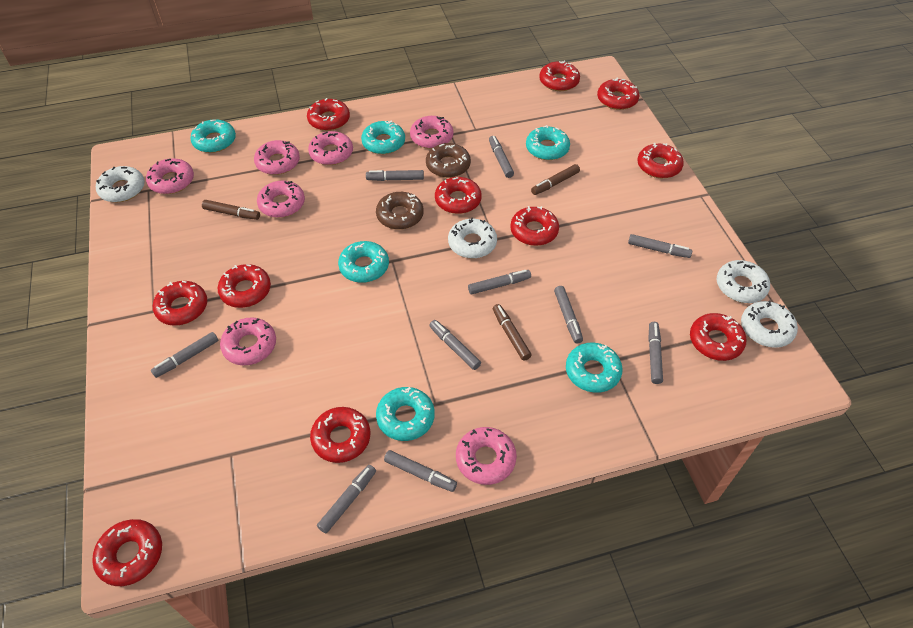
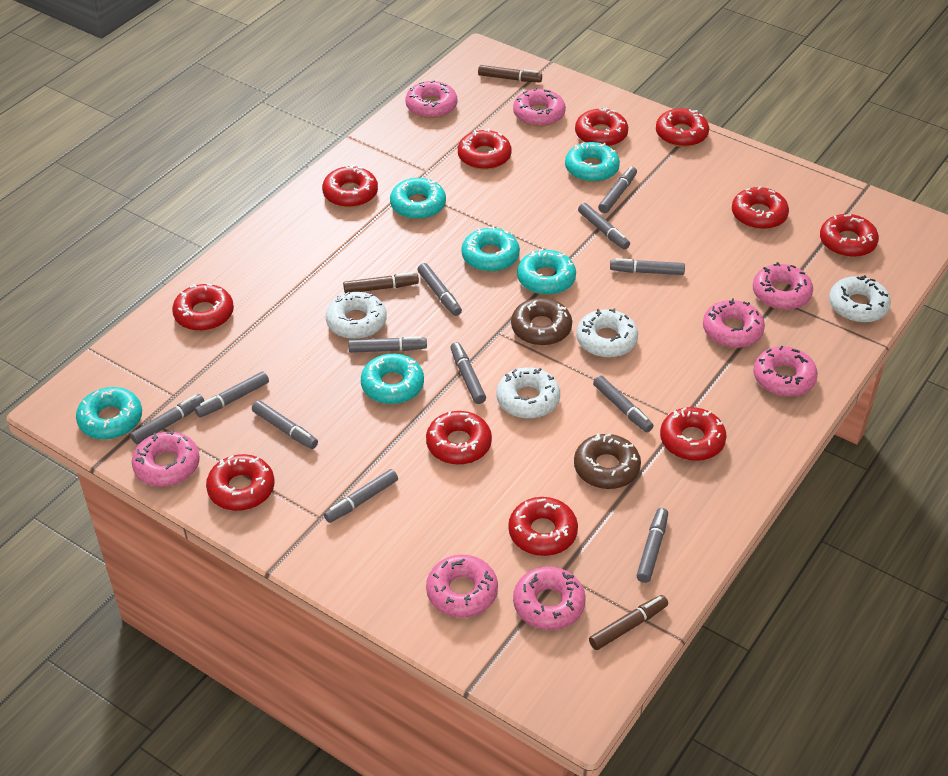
grey marker: [151,332,218,378] [317,465,376,533] [366,170,424,181] [384,450,457,492] [429,320,481,370] [468,270,531,295] [489,136,514,178] [554,286,583,344] [628,234,692,258] [648,322,663,384] = 10 -> [130,394,204,444] [195,371,269,418] [252,400,318,449] [324,469,398,523] [348,336,427,353] [417,263,462,316] [450,342,486,404] [578,203,630,249] [593,376,654,432] [598,166,637,213] [610,258,685,275] [636,508,668,583] = 12
pink donut: [146,158,194,194] [220,317,276,365] [254,140,300,175] [257,180,305,218] [308,131,353,165] [410,116,453,149] [456,427,517,485] = 7 -> [132,430,200,487] [406,80,457,118] [426,555,498,617] [513,88,566,127] [513,566,586,630] [703,298,765,348] [753,262,813,310] [753,346,818,397] = 8

